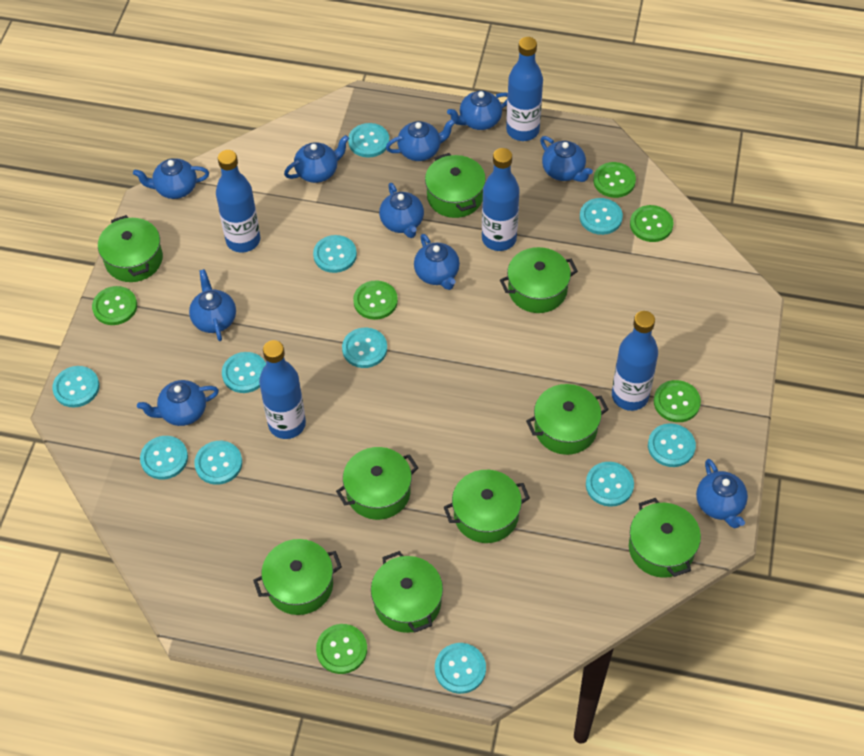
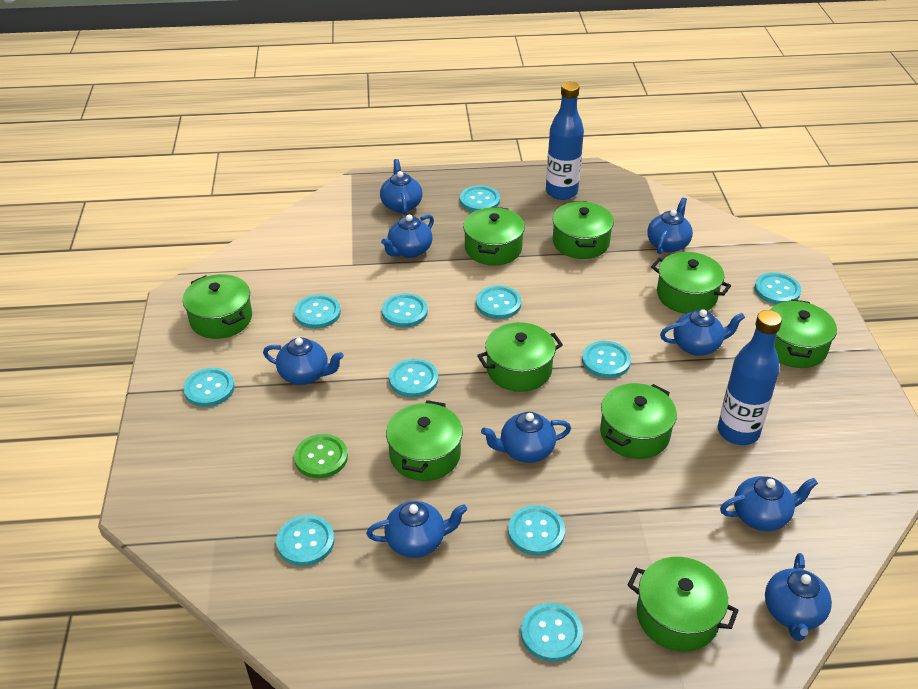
blue bottle: [216,150,260,252] [259,340,306,439] [482,148,520,251] [506,37,543,141] [612,311,658,411] = 5 -> [546,82,584,200] [718,310,782,445] = 2
blue teapot: [133,158,209,199] [137,380,219,426] [189,269,236,341] [284,135,349,183] [379,183,424,238] [386,119,455,161] [414,234,460,290] [447,90,508,130] [540,136,593,182] [696,459,748,528] = 10 -> [263,338,344,385] [366,501,467,558] [380,159,422,215] [381,214,434,258] [481,412,571,463] [647,197,693,254] [660,309,745,356] [720,476,818,531] [765,553,832,641] = 9
green button: [92,286,137,325] [316,624,367,674] [353,280,398,320] [593,162,636,198] [630,205,673,242] [654,380,701,422] = 6 -> [294,434,348,478] = 1

